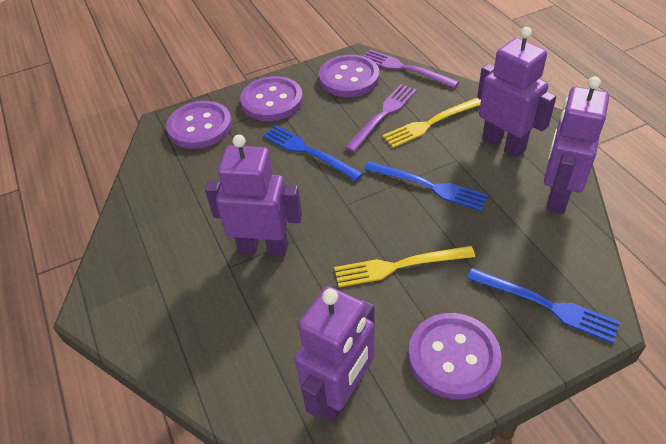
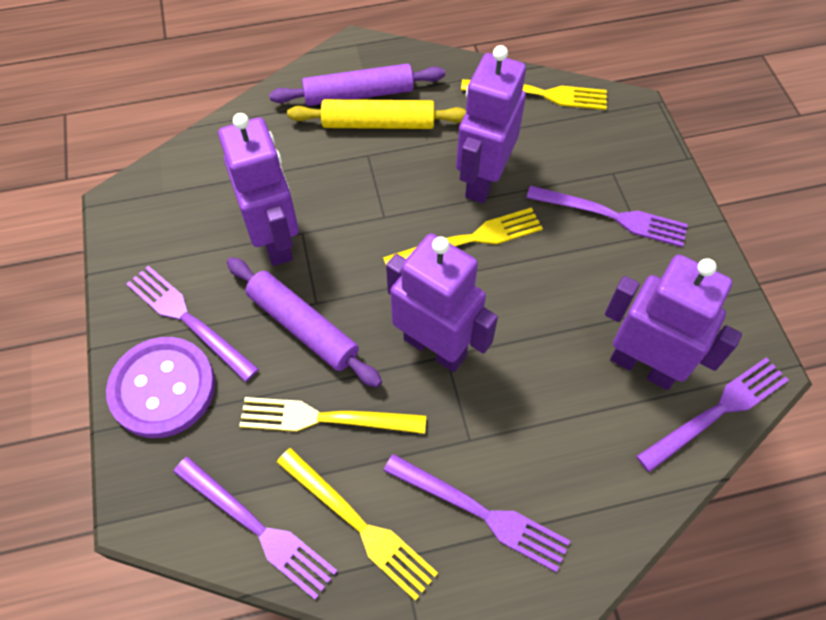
blue fork: [263,125,363,181] [364,161,488,211] [467,268,620,343] = 3 -> none = 0
purple button: [166,101,232,149] [240,76,303,121] [319,55,379,97] [408,313,502,400] = 4 -> [106,337,215,438] = 1
purple fork: [345,84,417,152] [364,50,459,88] = 2 -> [127,266,259,382] [173,456,337,600] [383,454,570,572] [526,186,688,247] [636,357,789,472] = 5
purple rolling pin: none = 0 -> [227,257,382,388] [269,63,445,106] = 2
yellow fork: [334,246,475,287] [382,98,481,148] = 2 -> [239,397,426,434] [276,448,438,601] [383,207,543,265] [461,79,607,110] = 4
yellow rolling pin: none = 0 -> [287,99,466,129] = 1

